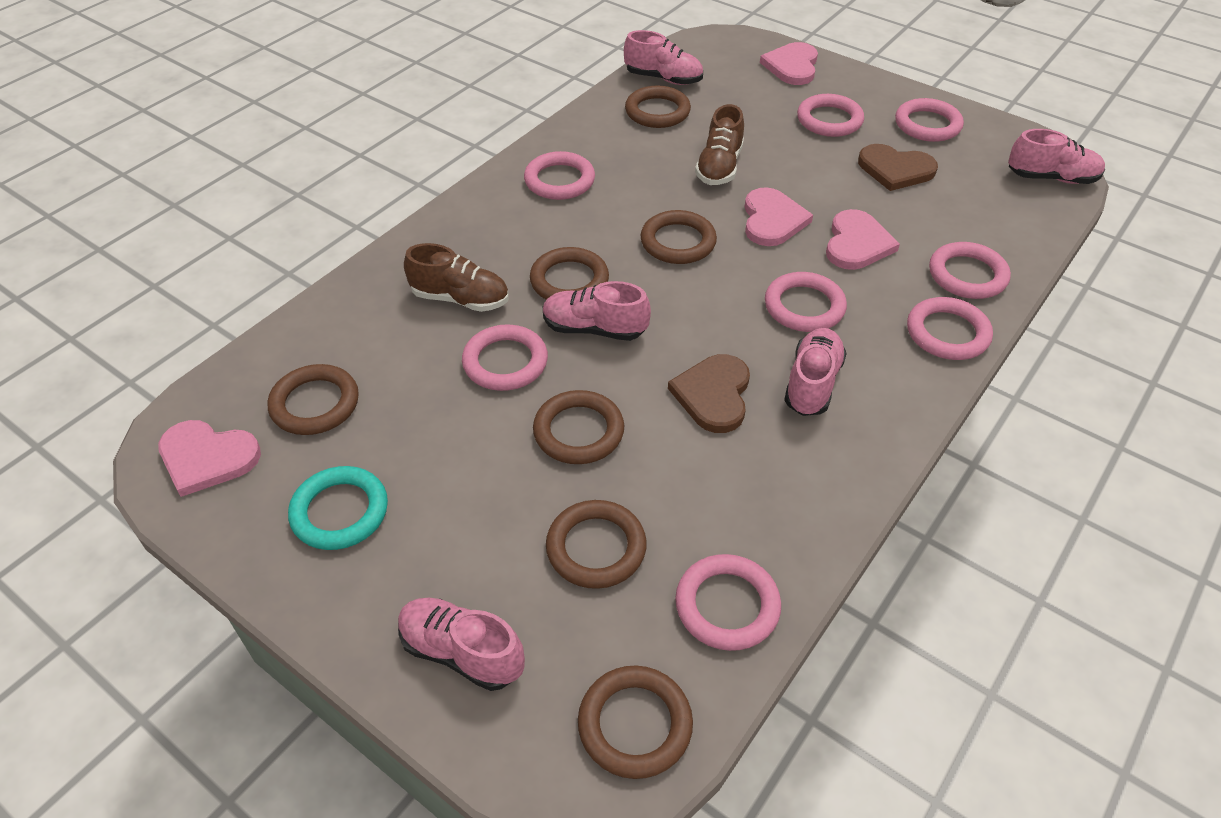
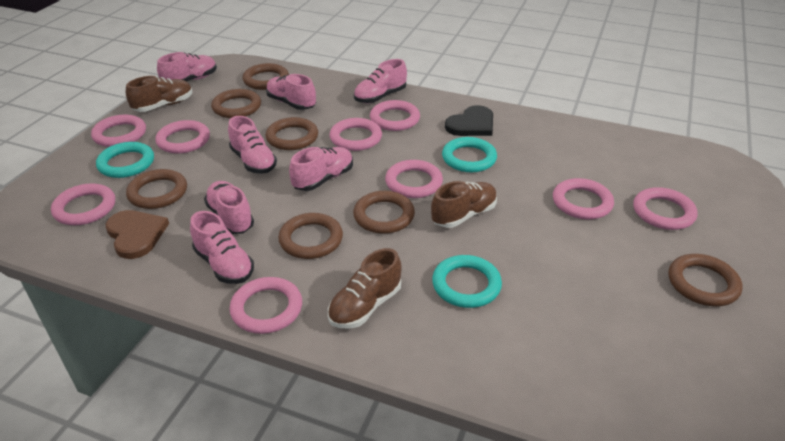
black heart: none = 0 -> [445,105,493,136] = 1
brown heart: [668,354,750,433] [858,144,938,191] = 2 -> [106,210,169,259] = 1
brown shoe: [404,243,509,312] [695,104,744,185] = 2 -> [126,76,192,112] [328,248,402,329] [431,181,497,228] = 3
pink heart: [158,420,261,497] [745,187,813,246] [760,42,818,85] [826,209,900,270] = 4 -> none = 0
pink ring: [462,324,548,391] [524,151,595,200] [675,554,781,651] [765,272,847,332] [797,94,864,137] [895,98,964,142] [907,297,993,360] [929,242,1011,299] = 8 -> [51,183,115,225] [91,114,146,147] [155,120,210,154] [229,277,302,334] [330,118,382,151] [370,100,420,131] [385,160,443,198] [553,178,614,219] [633,187,697,230] = 9
pink shoe: [398,598,525,691] [543,281,651,341] [624,30,703,85] [784,328,847,416] [1008,129,1105,184] = 5 -> [157,52,217,82] [190,211,254,284] [204,181,254,234] [228,116,277,174] [266,74,316,110] [289,147,353,191] [354,59,407,103] = 7
turquoise ring: [288,466,388,550] = 1 -> [96,142,154,178] [432,255,502,308] [442,137,497,172] = 3

